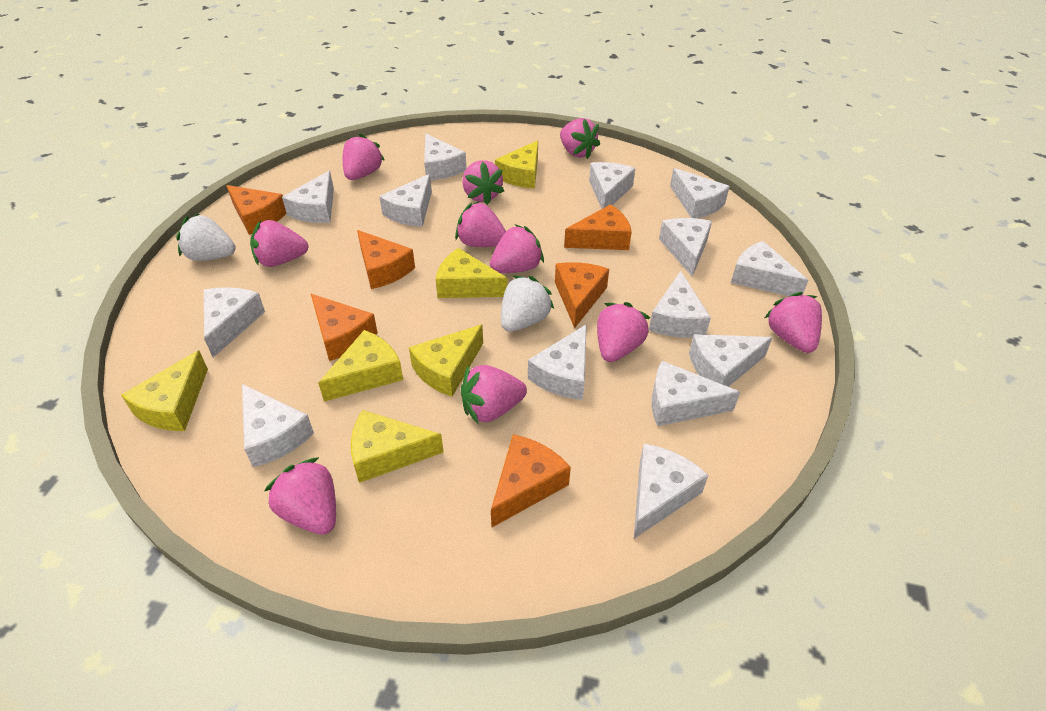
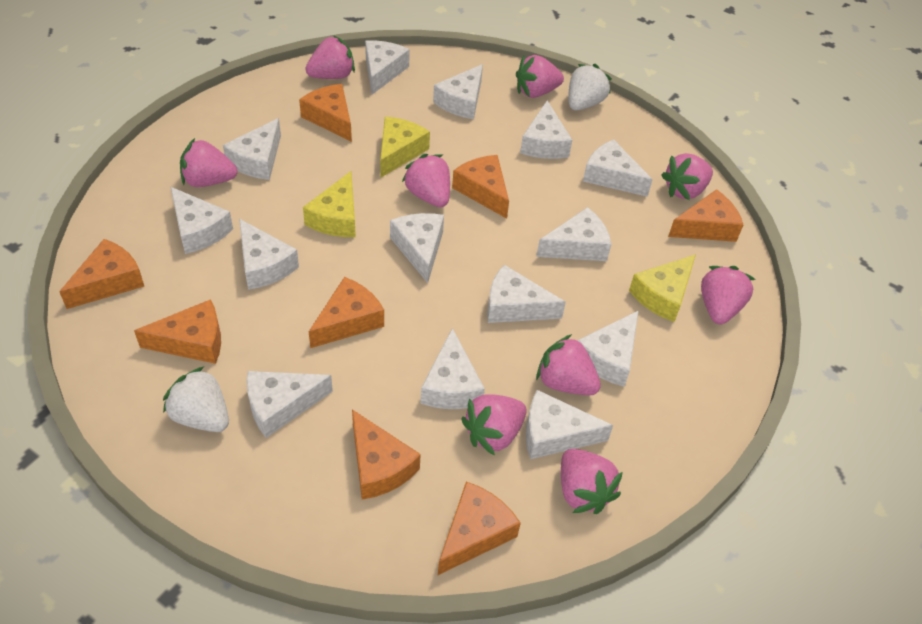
orange cheese: [226,185,287,235] [311,294,378,361] [357,230,415,289] [491,434,571,527] [555,262,609,328] [564,204,632,250] = 6 -> [59,239,144,309] [134,299,221,364] [299,84,352,142] [309,277,384,348] [352,410,421,500] [438,482,521,575] [452,155,509,219] [668,189,743,242] = 8
pink strawberry: [250,220,309,267] [264,457,336,535] [343,133,385,180] [455,201,506,247] [461,365,527,425] [463,160,504,205] [490,224,544,273] [560,118,600,159] [597,302,650,362] [765,292,822,353] = 10 -> [180,138,237,187] [305,35,355,79] [402,154,450,207] [461,394,527,456] [516,55,564,98] [536,334,601,395] [561,449,623,514] [661,153,713,200] [701,266,756,325] = 9
yellow cheese: [121,350,208,431] [318,330,403,402] [351,410,444,483] [409,325,483,397] [436,248,508,298] [495,140,538,189] = 6 -> [303,171,356,237] [380,117,430,177] [629,254,696,322] = 3

